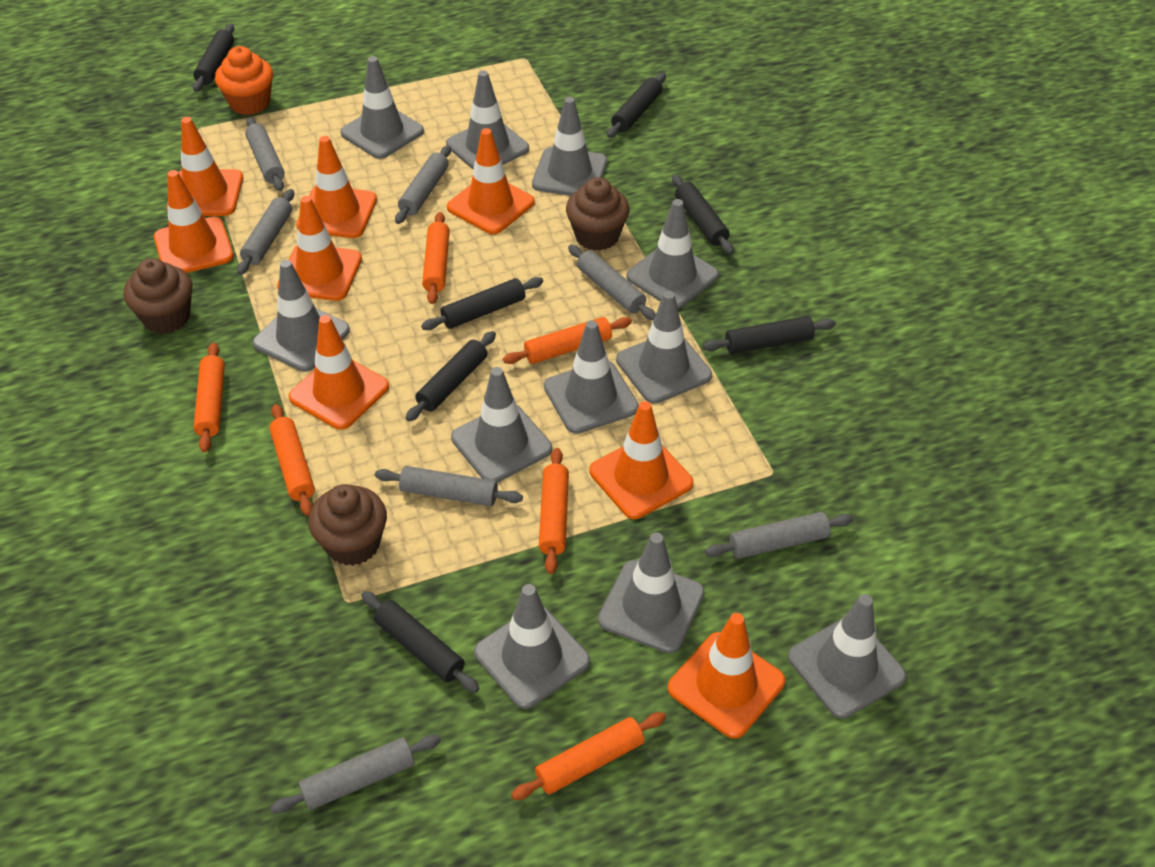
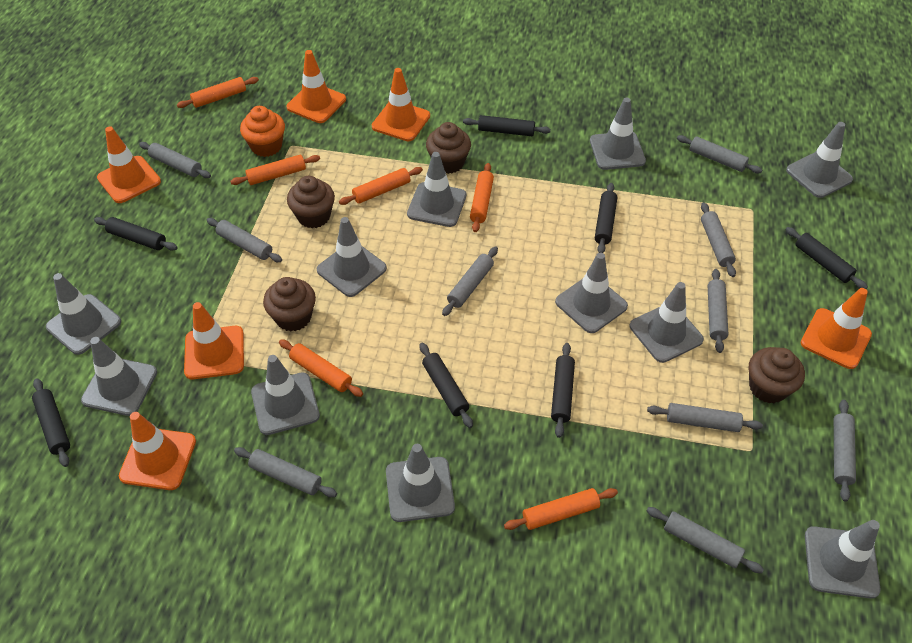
brown cupcake: [124,258,193,334] [308,484,387,566] [566,177,630,251] = 3 -> [263,277,316,332] [287,176,335,228] [426,122,471,174] [749,347,805,403] = 4
grey rolling pin: [237,189,294,275] [245,117,285,191] [270,735,441,814] [375,466,523,506] [395,145,451,224] [568,245,656,320] [705,512,853,559] = 7 -> [139,142,211,178] [207,218,282,262] [234,447,337,497] [442,247,498,316] [646,507,764,573] [647,403,763,432] [677,135,762,173] [701,202,736,277] [708,269,728,353] [834,399,856,502] = 10
orange traffic cone: [154,170,234,273] [167,117,243,216] [277,196,362,301] [289,315,389,430] [296,136,377,238] [447,128,535,234] [589,401,693,519] [668,613,785,739] = 8 -> [97,126,161,203] [119,412,196,490] [184,302,244,379] [287,50,346,123] [372,68,430,141] [801,288,872,369] = 6

